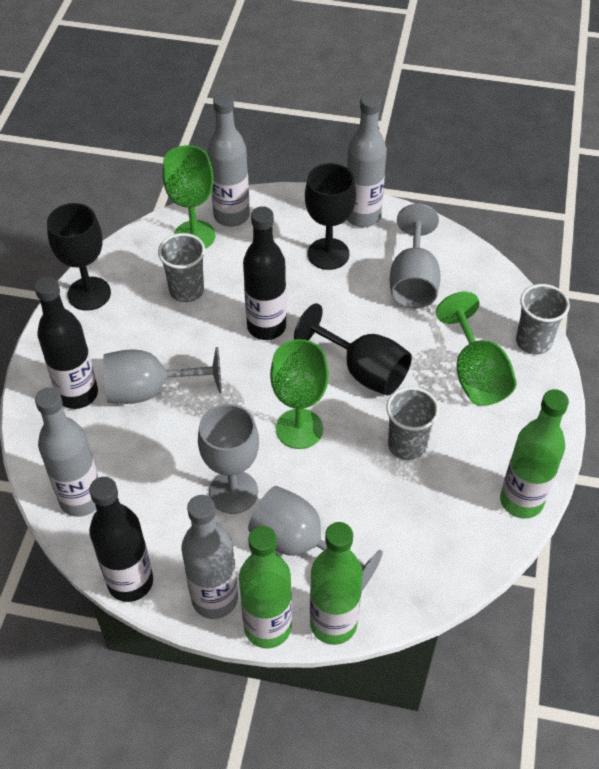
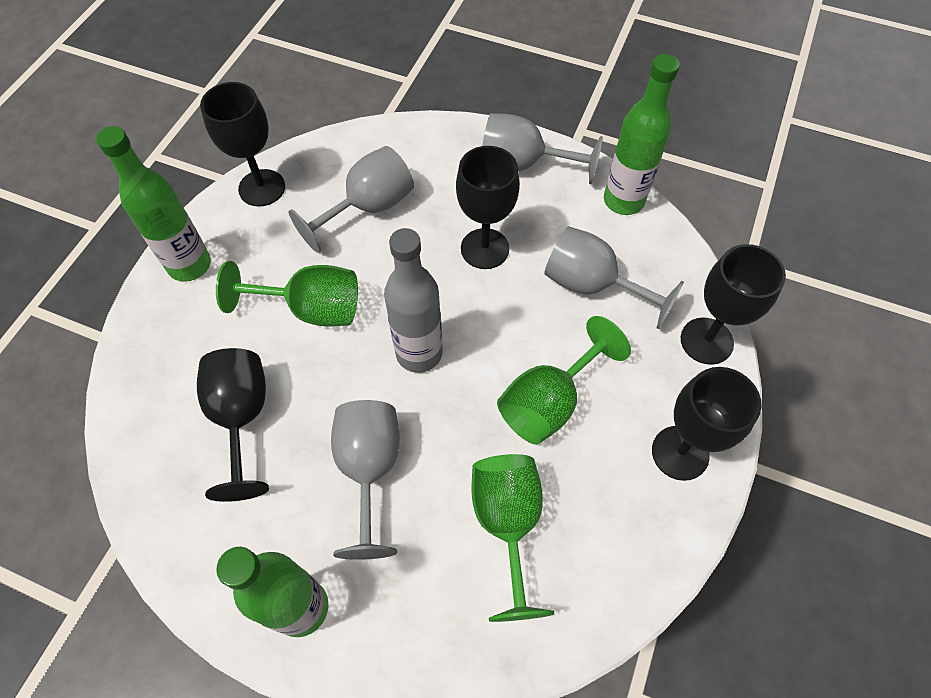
black bottle: [34,276,98,409] [89,477,153,602] [243,206,286,340] = 3 -> none = 0
black goblet: [47,203,111,311] [294,303,412,396] [305,163,356,270] = 3 -> [197,348,269,502] [200,82,285,207] [456,146,520,269] [652,367,762,481] [681,244,786,365] = 5
grey bottle: [35,387,99,517] [182,495,238,619] [208,93,250,227] [347,93,387,227] = 4 -> [384,228,443,373] = 1
grey cup: [158,233,205,302] [386,387,439,460] [516,284,570,355] = 3 -> none = 0

